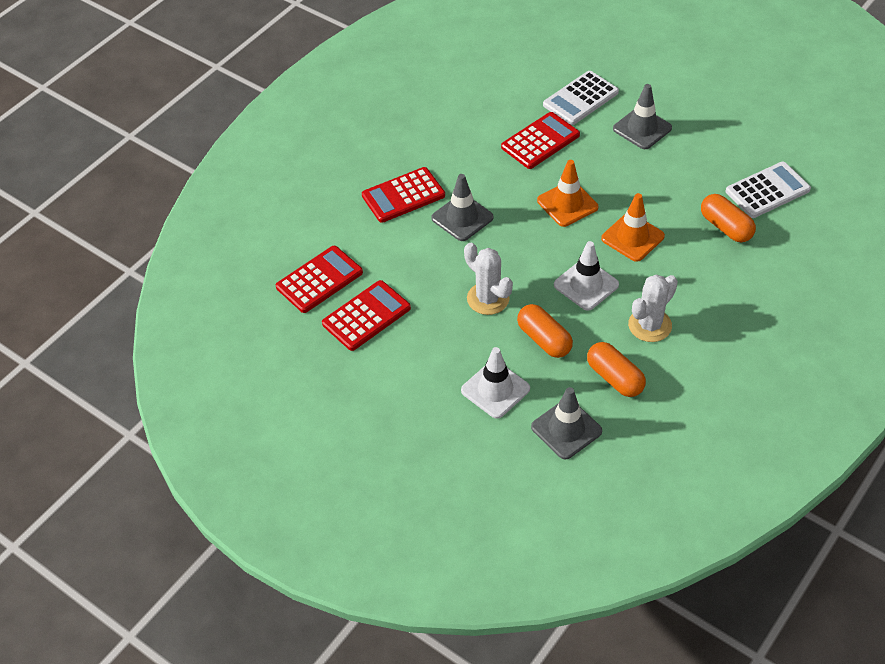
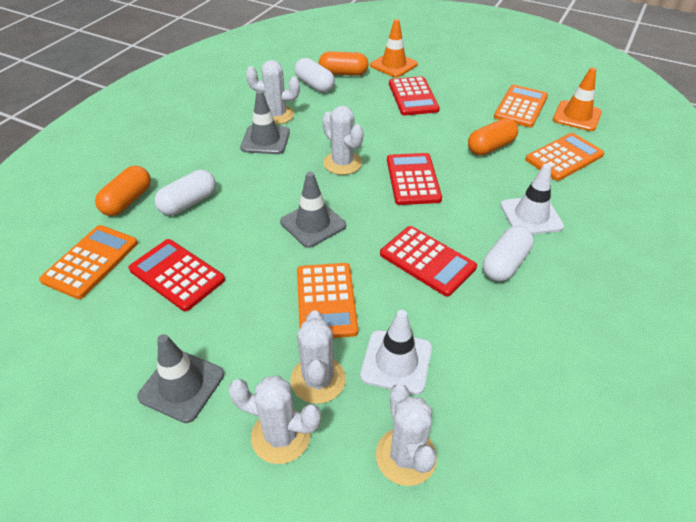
orange calculator: none = 0 -> [39,225,138,299] [297,263,358,338] [494,85,548,128] [525,133,604,181] = 4
white cactus: [464,243,513,315] [628,275,678,342] = 2 -> [228,376,321,464] [246,60,300,125] [290,310,346,404] [322,106,364,175] [376,384,437,486] = 5
white calculator: [543,71,619,125] [726,162,811,218] = 2 -> none = 0
white capsule: none = 0 -> [155,170,216,215] [295,58,335,93] [483,225,534,281] = 3

